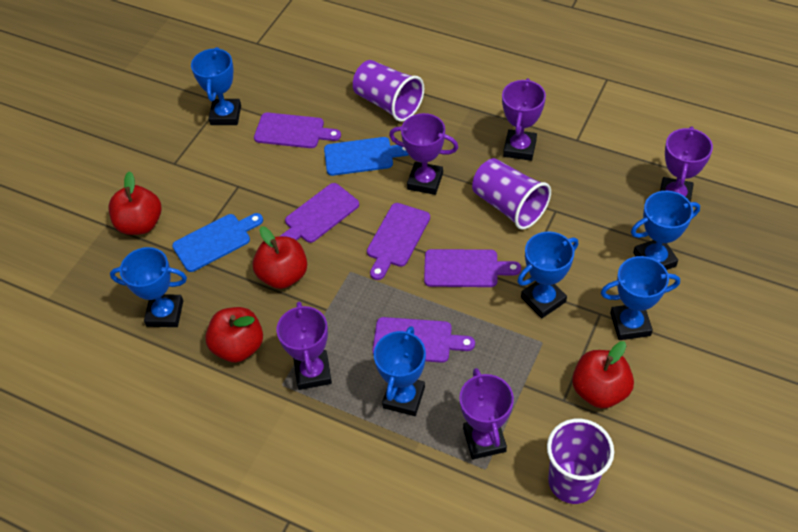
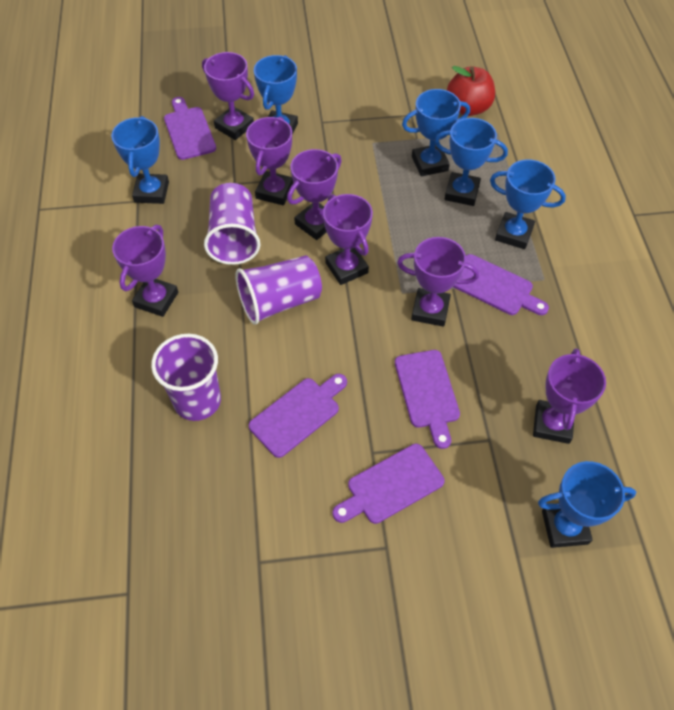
blue cutting board: [172,213,263,272] [324,137,409,176] = 2 -> none = 0
purple trophy: [277,301,332,390] [389,113,458,195] [459,368,514,460] [502,78,546,161] [660,126,713,202] = 5 -> [112,225,178,317] [202,52,254,140] [246,116,293,205] [287,149,342,240] [323,194,373,285] [397,237,479,327] [533,348,606,444] = 7
red apple: [108,171,161,235] [205,307,263,363] [253,226,307,289] [572,341,634,409] = 4 -> [447,66,495,116] = 1

